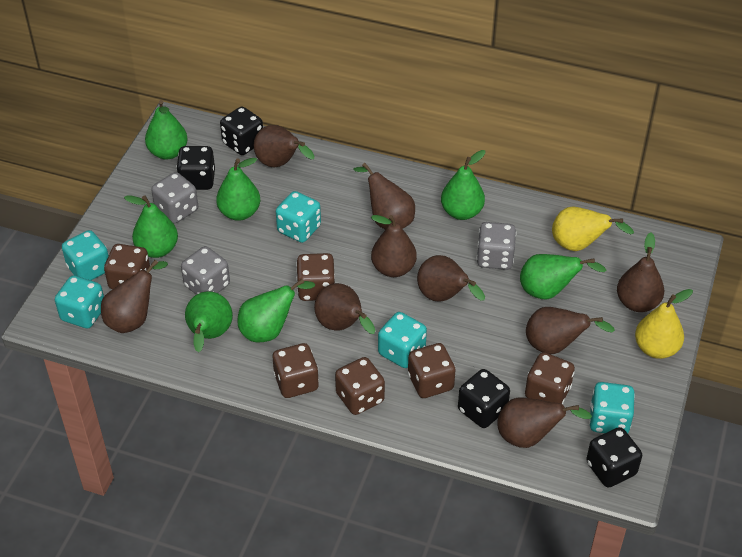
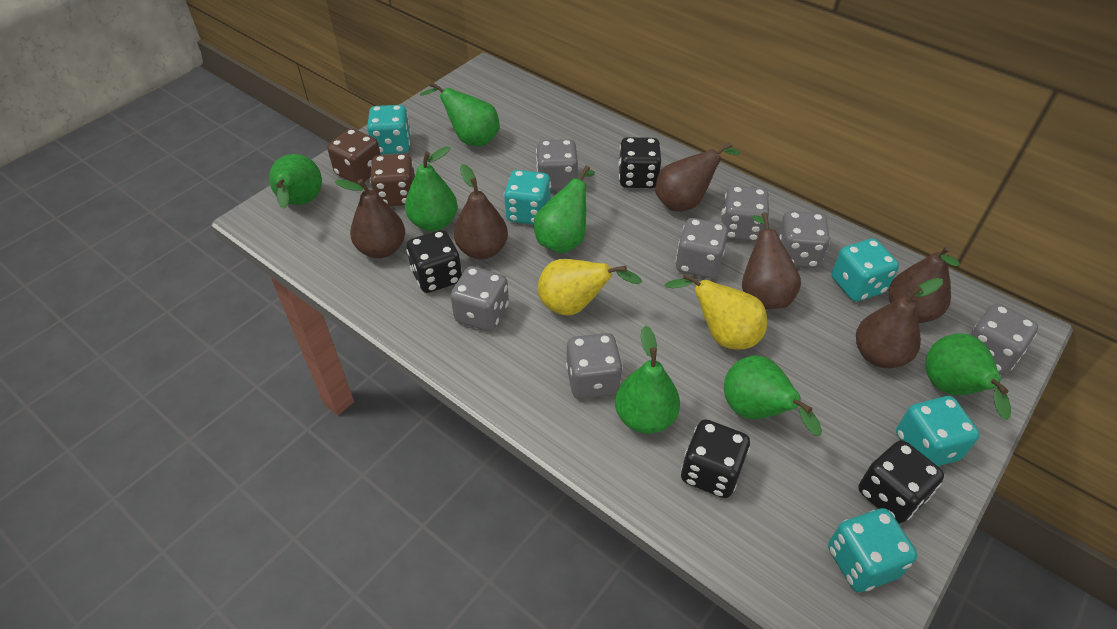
brown dice: [104,244,150,289] [273,343,319,398] [296,253,335,301] [335,357,385,415] [408,343,456,398] [525,352,575,404] = 6 -> [327,128,381,184] [370,154,415,206] = 2
brown pear: [101,260,168,333] [254,125,314,167] [314,283,375,334] [353,163,415,230] [371,215,417,277] [417,255,485,301] [497,397,592,448] [526,307,615,354] [617,233,664,312] = 9 -> [335,179,405,258] [454,164,508,259] [655,142,740,211] [742,212,801,309] [856,278,943,368] [889,245,960,323] = 6
grey dice: [151,172,198,224] [181,246,230,295] [476,222,516,270] = 3 -> [450,266,509,331] [536,139,578,191] [566,333,623,399] [675,218,728,278] [721,186,769,242] [778,211,830,268] [970,303,1038,375] = 7

